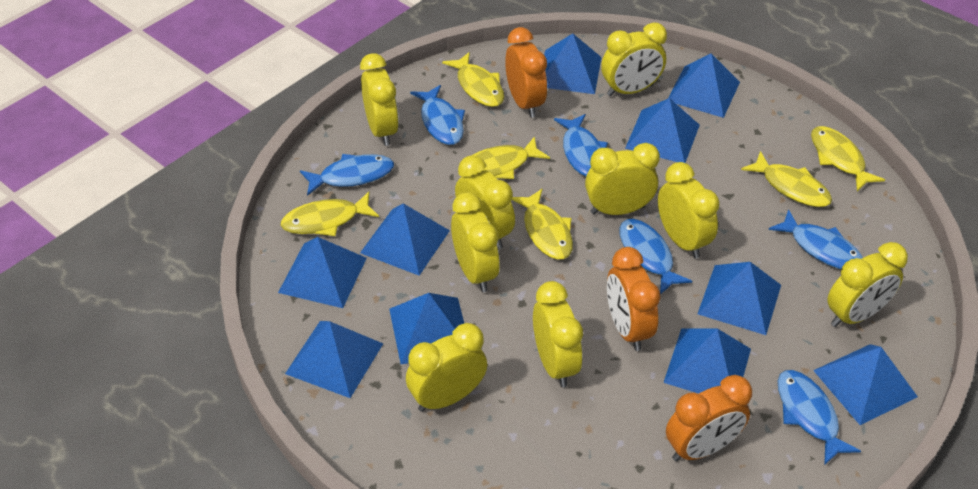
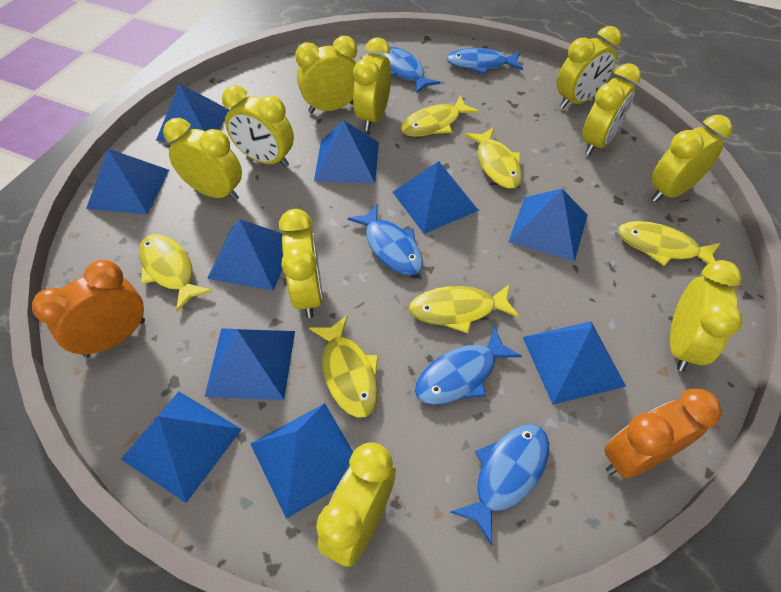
blue fish: [300,154,394,196] [410,85,465,145] [554,114,608,176] [619,219,692,294] [769,209,863,269] [778,370,861,465] = 6 -> [347,204,423,276] [381,47,441,94] [415,327,522,405] [446,48,523,74] [450,424,549,546] = 5
orange clock: [505,27,547,118] [607,247,660,351] [666,375,752,461] = 3 -> [32,260,145,357] [604,389,722,478] = 2
yellow clock: [360,53,399,146] [406,323,487,412] [451,192,500,292] [455,155,515,249] [533,281,583,387] [585,143,660,215] [601,22,667,96] [658,162,720,259] [827,242,908,327] = 9 -> [163,118,242,201] [222,85,294,167] [279,209,323,318] [295,36,357,113] [316,442,396,567] [353,37,391,131] [557,26,621,109] [582,63,641,155] [651,115,733,202] [670,260,742,371] = 10

